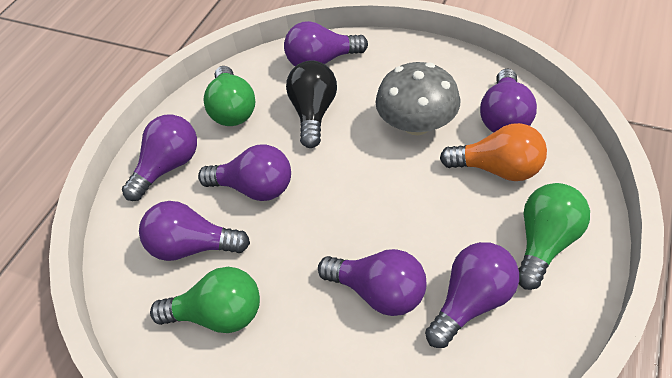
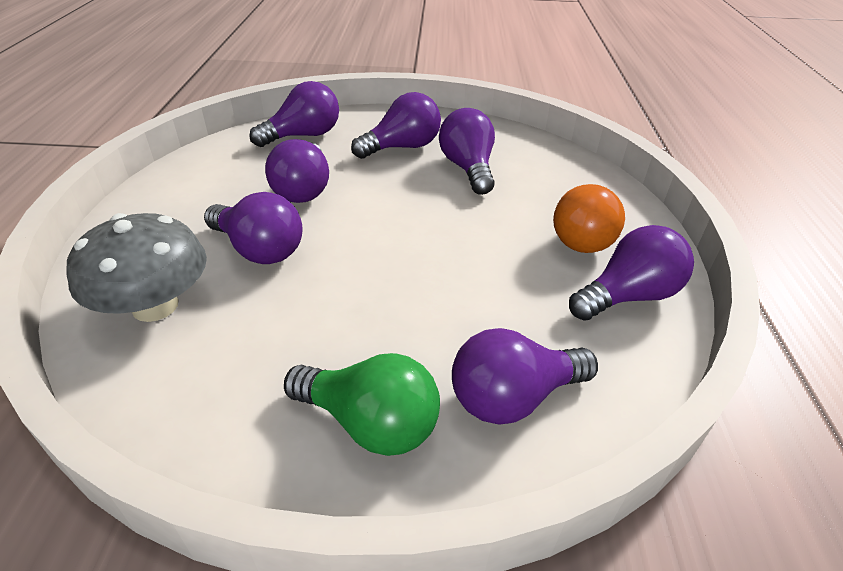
black light bulb: [286,60,337,148] = 1 -> none = 0
green light bulb: [150,267,260,333] [203,66,256,126] [519,183,590,290] = 3 -> [284,353,440,456] = 1

